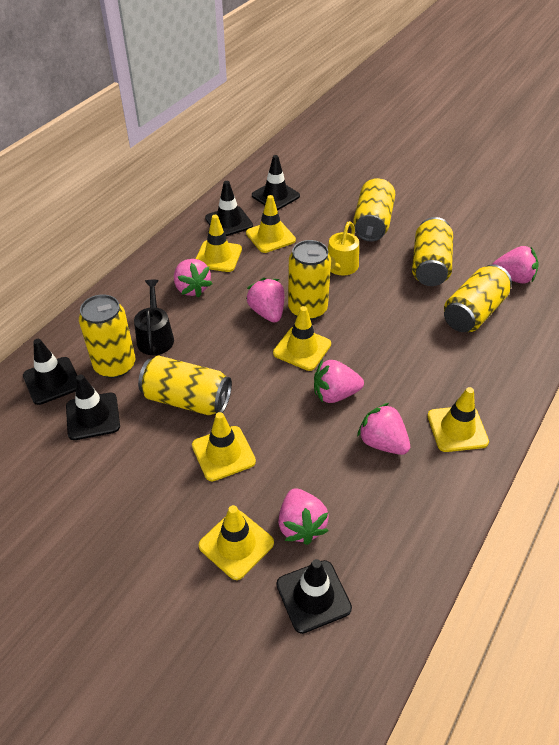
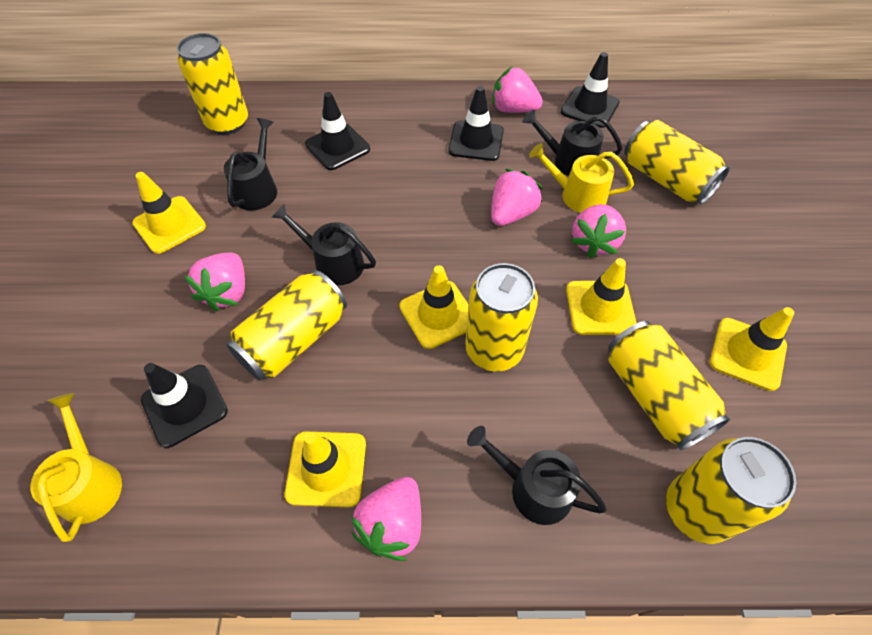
black traffic cone: [23,339,77,405] [66,375,120,440] [205,181,253,236] [252,155,300,210] [277,559,352,634] = 5 -> [141,363,228,448] [305,92,370,170] [448,86,504,161] [561,52,620,128] = 4
black watering can: [134,280,174,355] = 1 -> [224,118,277,211] [271,204,376,285] [467,426,607,525] [523,110,622,176] = 4
pink strawberry: [174,259,212,297] [246,278,284,323] [278,488,329,545] [314,359,364,403] [357,403,410,455] [493,246,539,284] = 6 -> [184,253,245,311] [351,477,421,561] [491,169,543,226] [492,66,543,113] [571,204,626,258] = 5
yellow traffic cone: [192,412,256,481] [196,215,242,272] [198,505,274,580] [246,195,296,253] [273,306,331,371] [428,387,489,452] = 6 -> [132,172,206,254] [285,431,366,508] [399,265,469,349] [566,258,637,335] [710,307,794,391] = 5
yellow watering can: [328,221,359,275] = 1 -> [30,393,122,542] [529,143,634,213] = 2

